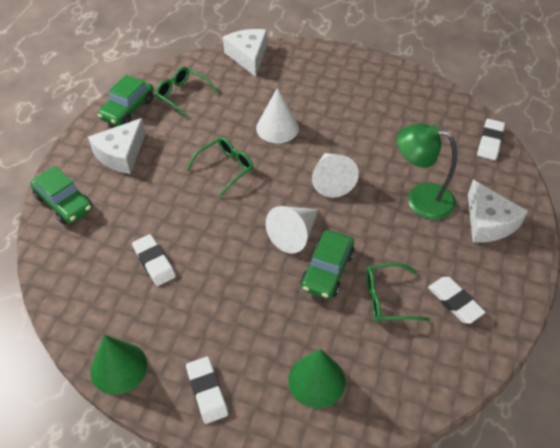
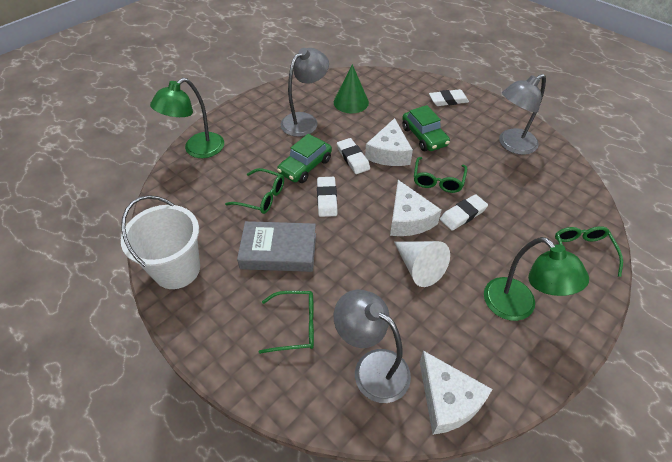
green car: [30,166,92,225] [98,75,154,126] [301,230,355,299] = 3 -> [277,134,332,183] [402,105,450,151] = 2
green cone: [90,335,147,395] [288,349,345,408] = 2 -> [334,64,369,113] = 1
green glasses: [155,67,219,119] [186,137,254,198] [366,263,430,322] = 3 -> [225,168,284,214] [259,291,314,354] [414,157,467,193] [555,226,623,277] = 4
green lamp: [397,123,457,220] = 1 -> [150,78,224,158] [484,237,589,321] = 2
grey book: none = 0 -> [237,221,316,272] = 1
grey lamp: none = 0 -> [280,48,329,137] [334,290,411,403] [499,74,546,155] = 3
white bucket: none = 0 -> [121,195,200,289] = 1
white cone: [256,88,299,143] [266,206,319,254] [312,153,359,198] = 3 -> [394,241,450,287] = 1

